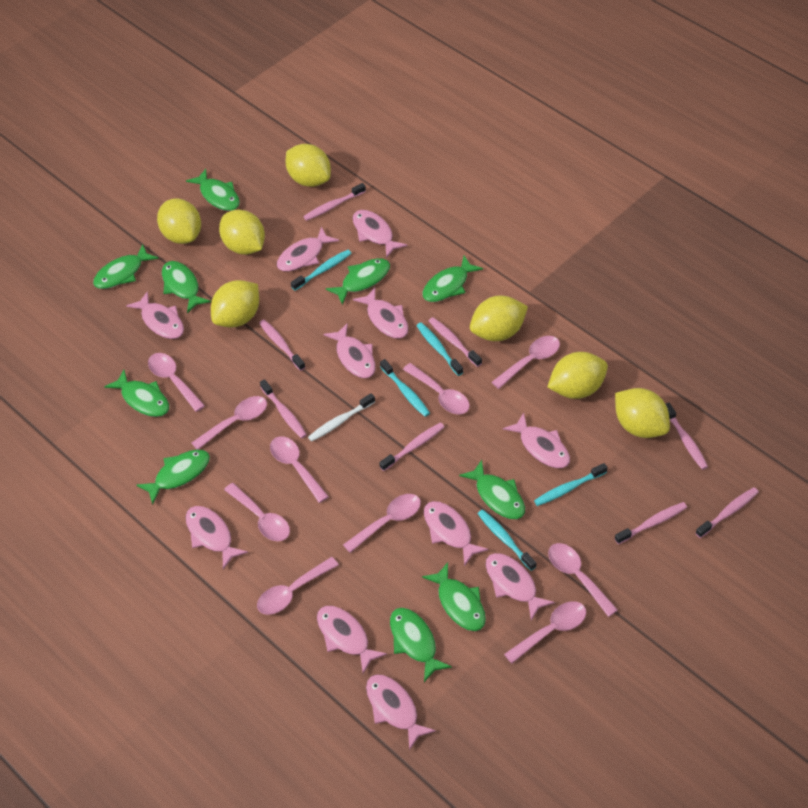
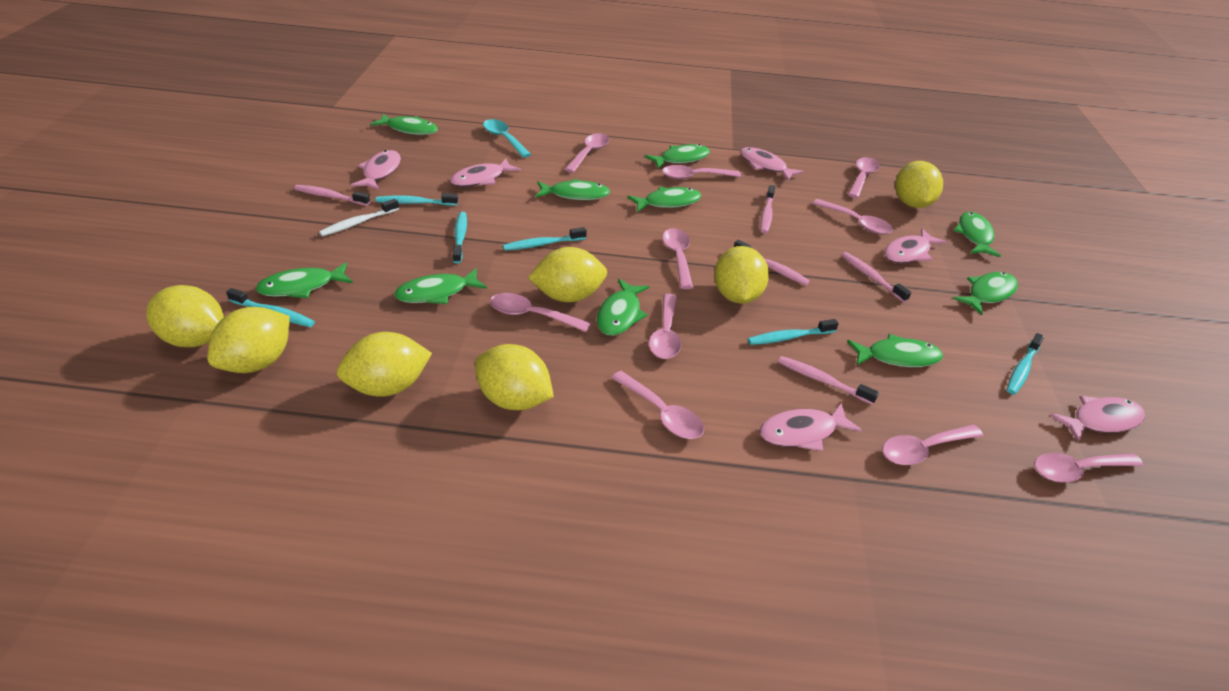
pink fish: [126,291,184,339] [186,506,248,569] [277,227,339,272] [317,606,387,673] [323,323,376,378] [352,210,407,258] [353,288,409,339] [366,674,436,750] [424,501,489,566] [486,553,555,620] [503,413,570,468] = 11 -> [351,150,401,190] [450,158,521,187] [740,147,804,181] [759,403,862,451] [884,228,946,263] [1050,396,1145,442] = 6
pink toothbrush: [259,320,305,371] [260,379,307,439] [303,183,366,221] [379,422,444,471] [429,317,482,367] [615,502,687,544] [666,403,708,470] [696,487,759,538] = 8 -> [294,185,370,206] [734,240,810,285] [760,185,775,233] [778,356,879,405] [842,252,911,303] = 5
turquoise spoon: none = 0 -> [483,119,532,158] = 1
turquoise toothbrush: [291,250,352,291] [380,359,430,417] [416,322,463,376] [478,510,536,571] [534,463,608,506] = 5 -> [226,288,315,327] [376,193,458,206] [453,212,467,264] [503,227,587,251] [748,319,839,345] [1007,333,1044,395] = 6

